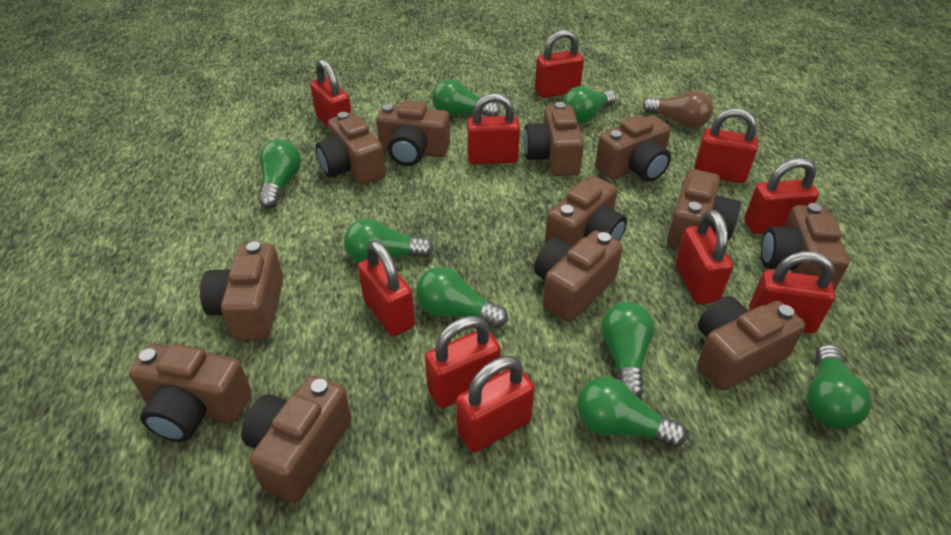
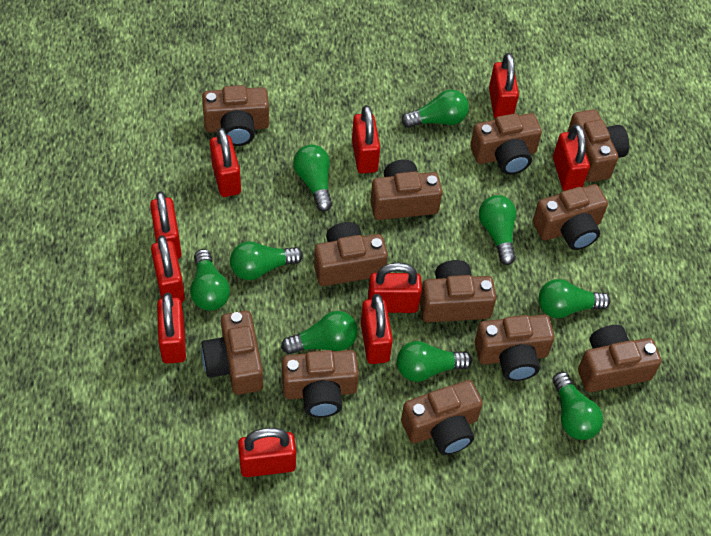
brown light bulb: [643,91,713,128] = 1 -> none = 0
green light bulb: [259,140,301,208] [344,219,434,263] [416,267,508,328] [432,79,501,116] [563,86,616,124] [577,377,687,448] [601,302,655,398] [807,344,872,429] = 8 -> [190,249,230,311] [230,241,303,280] [281,311,358,354] [293,145,332,211] [397,341,472,382] [401,90,469,128] [479,195,516,265] [539,279,611,318] [552,372,603,440] = 9

